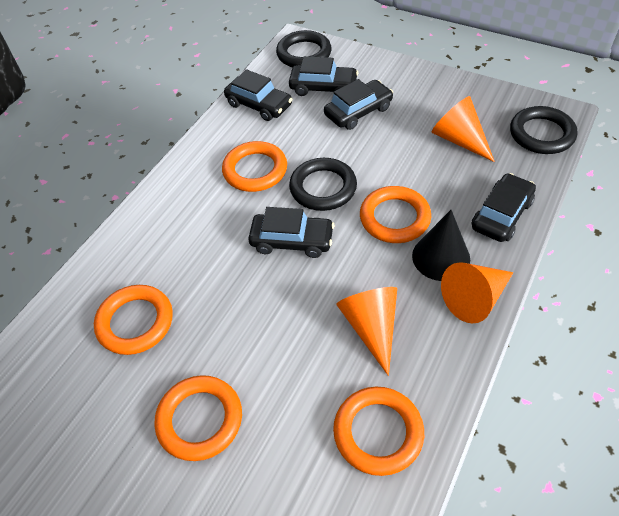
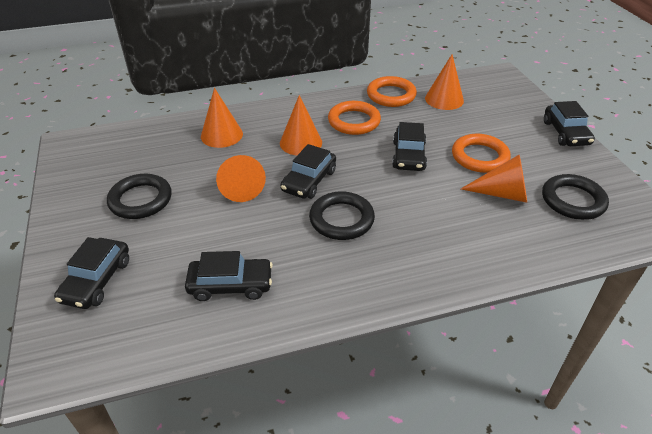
black cone: [412,210,470,281] = 1 -> none = 0
orange cone: [336,287,397,376] [431,96,495,162] [441,262,513,323] = 3 -> [201,88,243,148] [216,155,266,202] [280,95,322,156] [425,55,464,110] [461,155,527,203] = 5
orange ring: [94,285,173,355] [154,375,242,461] [222,141,287,192] [333,387,424,476] [360,186,431,243] = 5 -> [328,101,381,135] [367,76,417,107] [452,134,511,173] = 3

